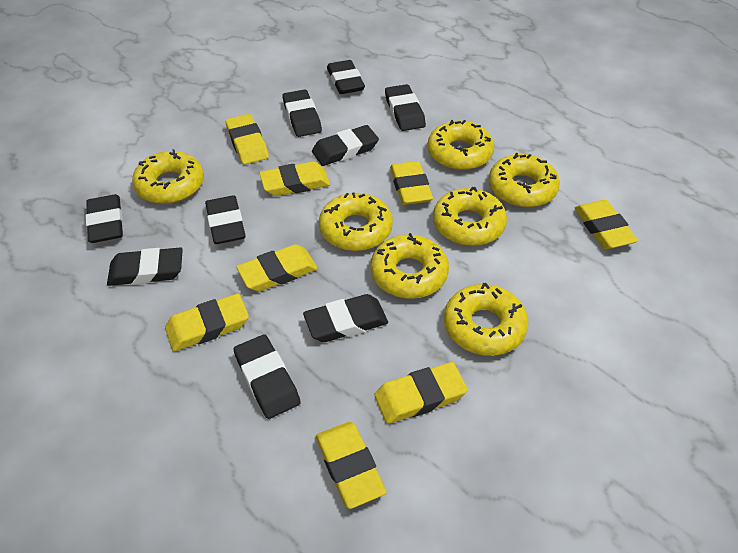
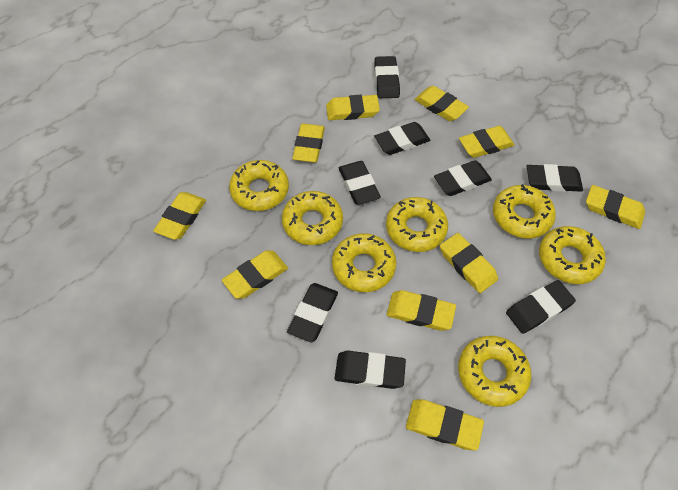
black eraser: [85,194,123,243] [107,247,183,286] [205,195,246,244] [234,334,301,419] [282,89,322,137] [303,294,388,342] [312,125,379,166] [327,60,365,94] [385,84,426,131] = 9 -> [287,283,338,343] [334,351,406,389] [339,161,381,205] [374,56,400,98] [374,122,430,155] [434,160,492,196] [506,280,576,334] [527,164,583,192] = 8
yellow eraser: [165,294,249,351] [225,114,269,164] [236,244,318,292] [259,161,330,196] [316,422,386,509] [374,362,468,424] [390,161,433,205] [575,200,638,249] = 8 -> [153,192,206,240] [222,250,288,299] [292,123,325,162] [326,95,380,120] [387,290,456,331] [406,399,484,450] [414,86,469,121] [440,233,498,293] [459,126,514,158] [586,185,645,229] = 10

